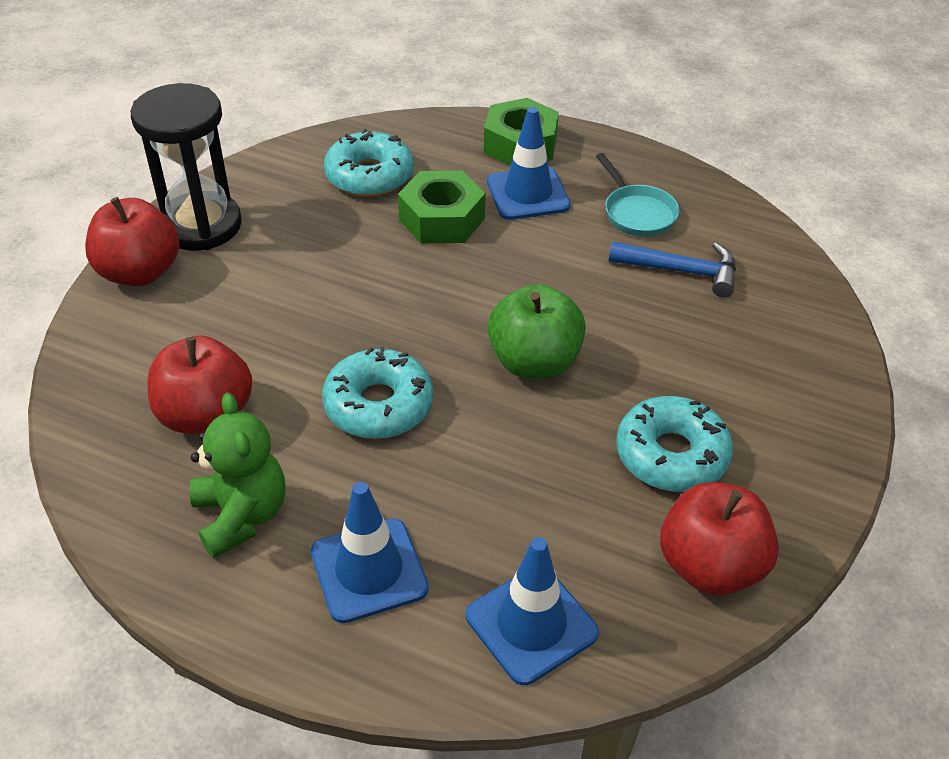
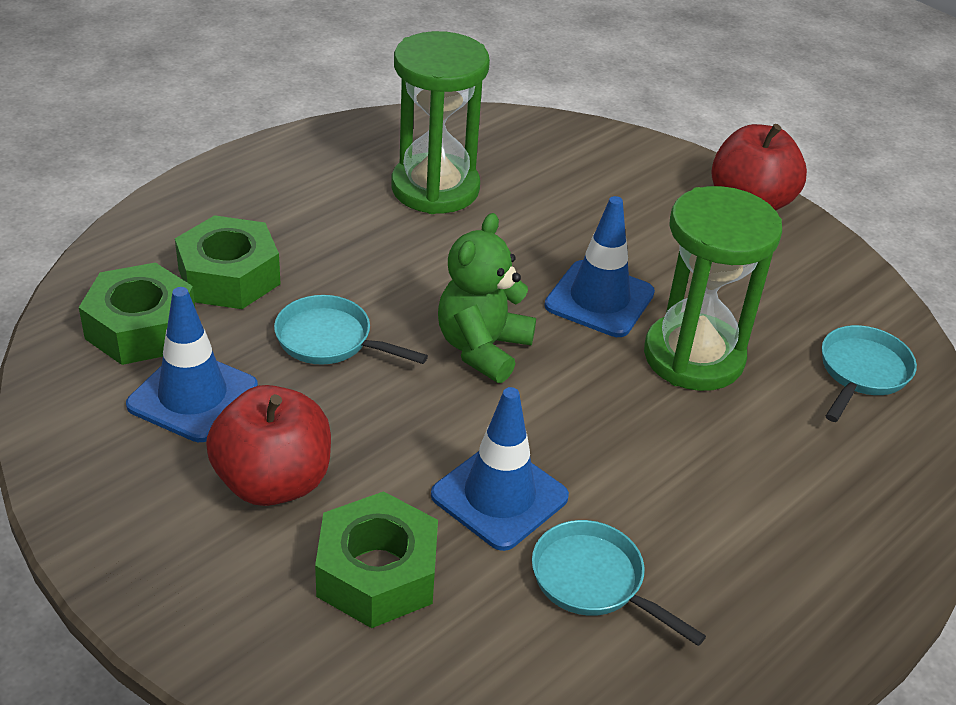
black hourglass: [131,83,242,251] = 1 -> none = 0
blue hammer: [609,241,736,298] = 1 -> none = 0
green apple: [488,284,586,379] = 1 -> none = 0
green hourglass: none = 0 -> [391,31,490,214] [644,186,782,391] = 2
green nut: [398,171,485,244] [484,98,559,166] = 2 -> [79,262,195,365] [175,215,281,309] [315,491,438,628] = 3
red apple: [85,197,180,286] [147,335,253,435] [660,482,779,596] = 3 -> [206,385,331,506] [711,124,807,210] = 2
turquoise donut: [322,347,433,439] [324,129,414,197] [616,396,733,492] = 3 -> none = 0
turquoise pan: [596,153,680,237] = 1 -> [274,295,428,365] [532,520,706,646] [822,325,917,422] = 3

